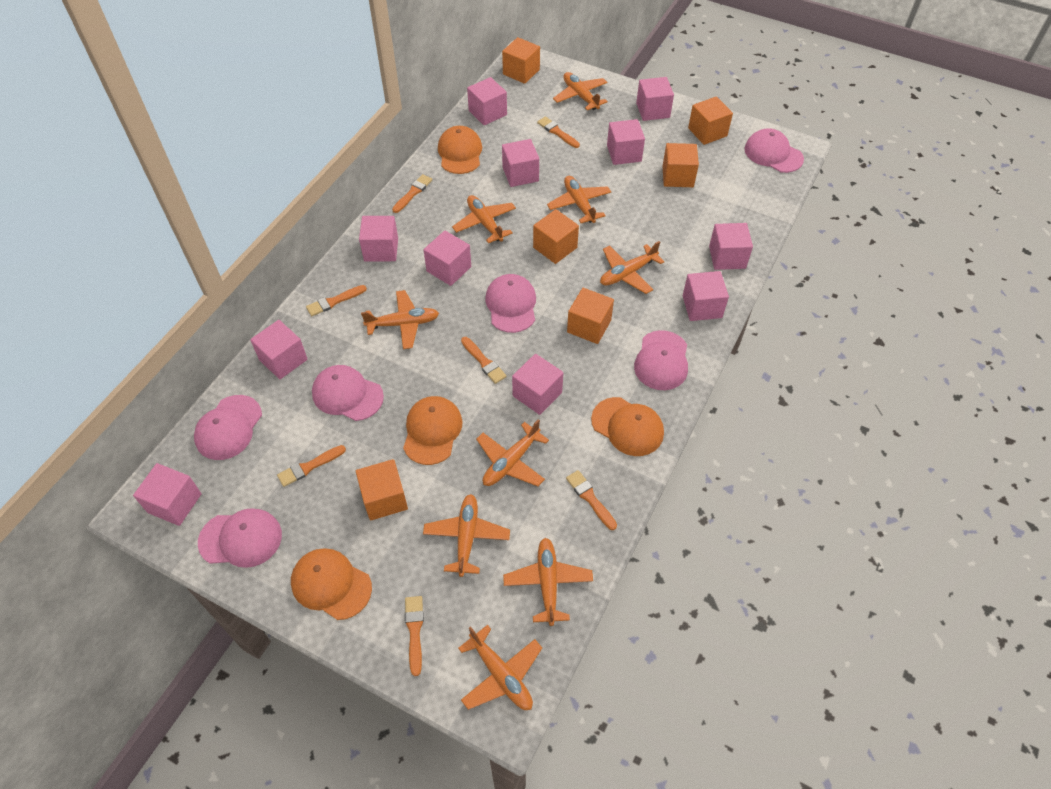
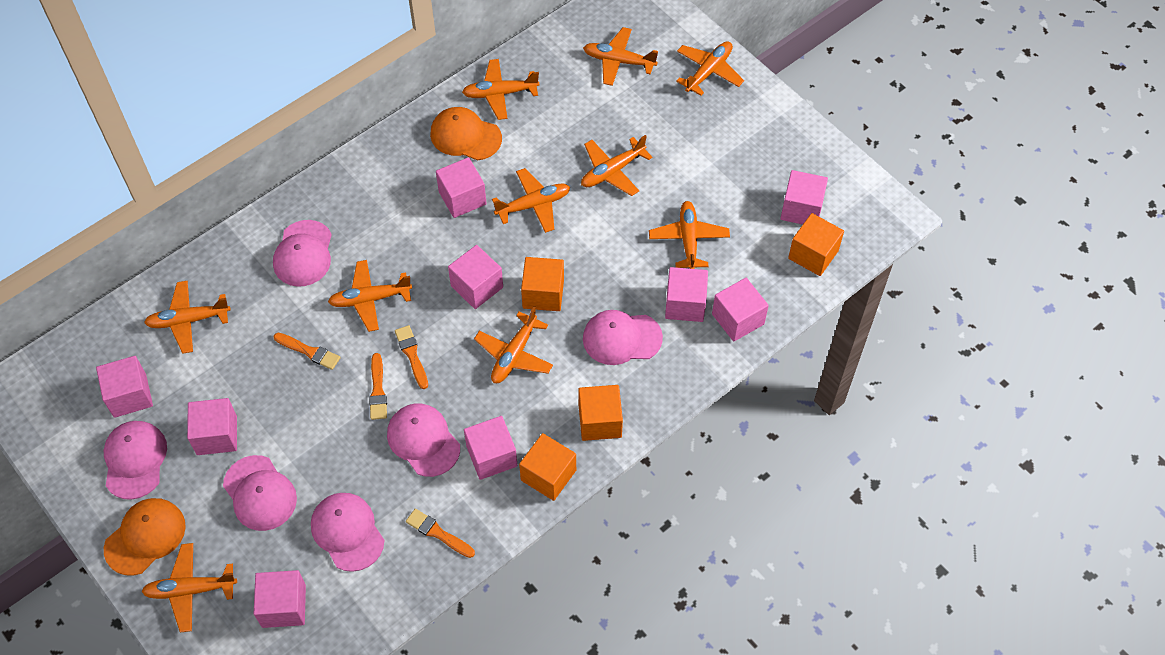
orange brush: [277,445,346,487] [306,285,367,316] [392,174,432,213] [405,596,424,676] [461,337,507,384] [537,116,580,148] [566,470,617,530] = 7 -> [274,333,340,370] [369,353,387,420] [395,325,428,389] [406,508,475,558] = 4
orange cap: [291,548,372,620] [403,396,463,465] [438,126,482,174] [591,397,664,456] = 4 -> [104,498,186,576] [430,107,502,160] = 2
orange cube: [356,459,408,520] [502,37,540,84] [533,209,579,264] [567,288,614,344] [662,143,699,187] [688,96,733,145] = 6 -> [519,433,576,501] [521,257,564,311] [579,385,623,441] [788,213,844,276] = 4
orange plane: [361,290,439,349] [423,494,510,577] [452,195,516,243] [458,625,542,710] [476,419,549,486] [503,538,593,626] [547,176,611,223] [553,72,608,110] [600,241,665,294] = 9 -> [141,543,237,632] [144,281,231,354] [328,260,412,332] [462,59,539,120] [474,306,553,383] [492,168,570,233] [581,135,652,196] [583,27,658,86] [649,201,730,269] [676,41,744,96] = 10
pink cube: [133,463,202,526] [250,320,308,379] [359,216,398,262] [424,231,471,286] [467,77,507,125] [502,139,539,187] [512,354,563,415] [607,119,645,165] [636,77,674,121] [683,271,729,321] [709,223,753,270] = 11 -> [96,356,153,418] [187,398,237,455] [254,570,306,628] [436,157,487,218] [448,245,503,309] [464,416,518,480] [665,267,708,322] [712,278,769,342] [780,170,828,225] = 9

